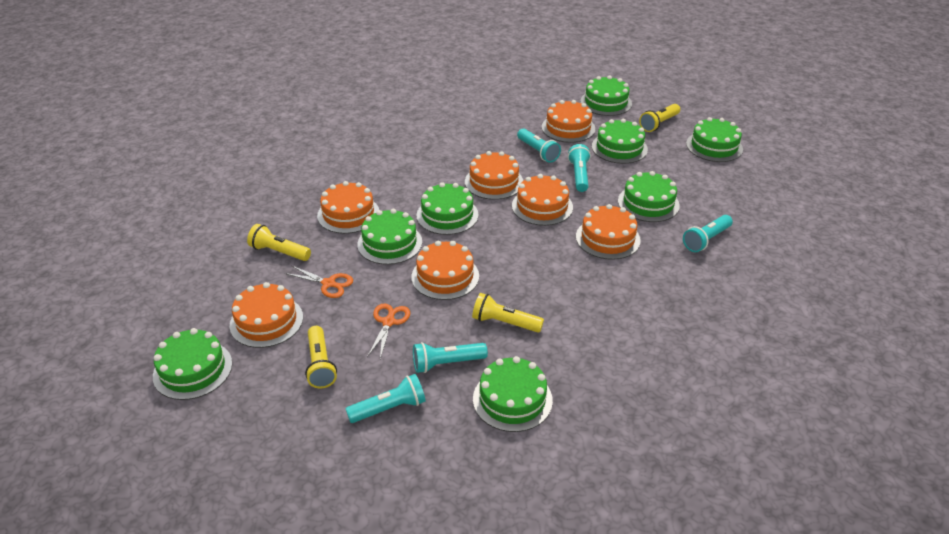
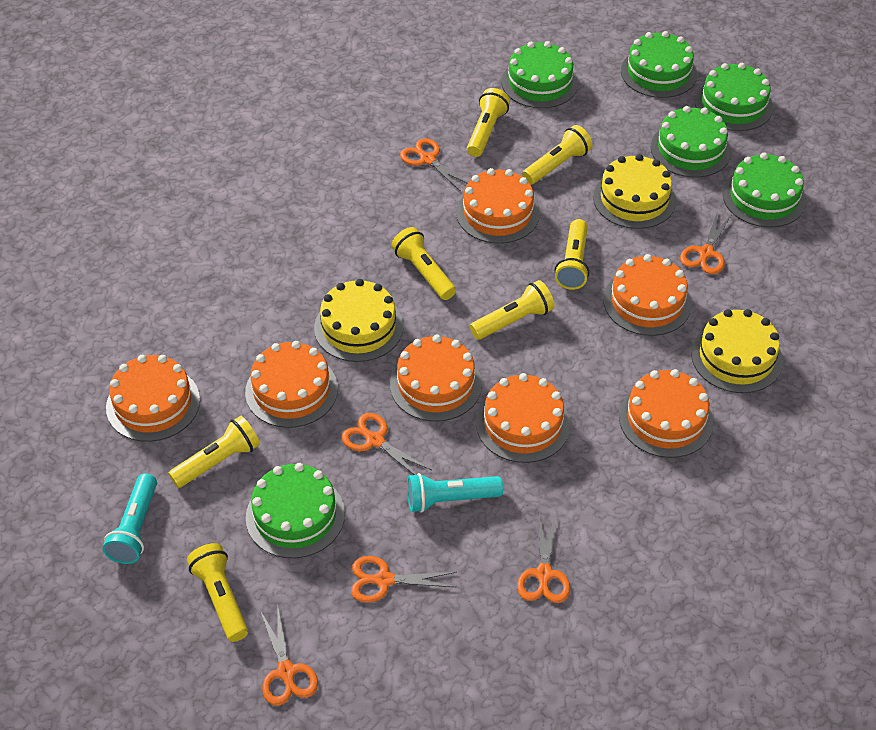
green cake: [153,328,232,400] [357,209,422,265] [416,182,479,235] [473,356,553,432] [580,76,632,116] [592,119,648,164] [618,171,680,222] [686,117,743,162] = 8 -> [246,463,345,558] [502,41,578,108] [621,31,697,98] [651,106,731,178] [695,63,773,131] [723,153,806,227] = 6
orange scissors: [285,265,353,298] [367,303,410,359] = 2 -> [260,608,318,706] [342,413,432,475] [351,556,457,603] [400,138,468,192] [517,515,570,603] [680,211,732,274] = 6
turquoise flashlight: [346,374,426,423] [413,342,488,373] [517,128,561,163] [568,144,591,192] [683,215,733,252] = 5 -> [103,473,157,564] [407,473,503,513] = 2
yellow cake: none = 0 -> [314,279,404,362] [593,154,676,229] [691,309,783,393] = 3
yellow flashlight: [247,224,311,261] [305,326,337,389] [472,293,544,332] [639,104,680,132] = 4 -> [168,416,260,488] [187,543,248,642] [391,227,456,300] [467,88,510,157] [470,280,555,340] [522,125,592,185] [555,219,589,290] = 7

